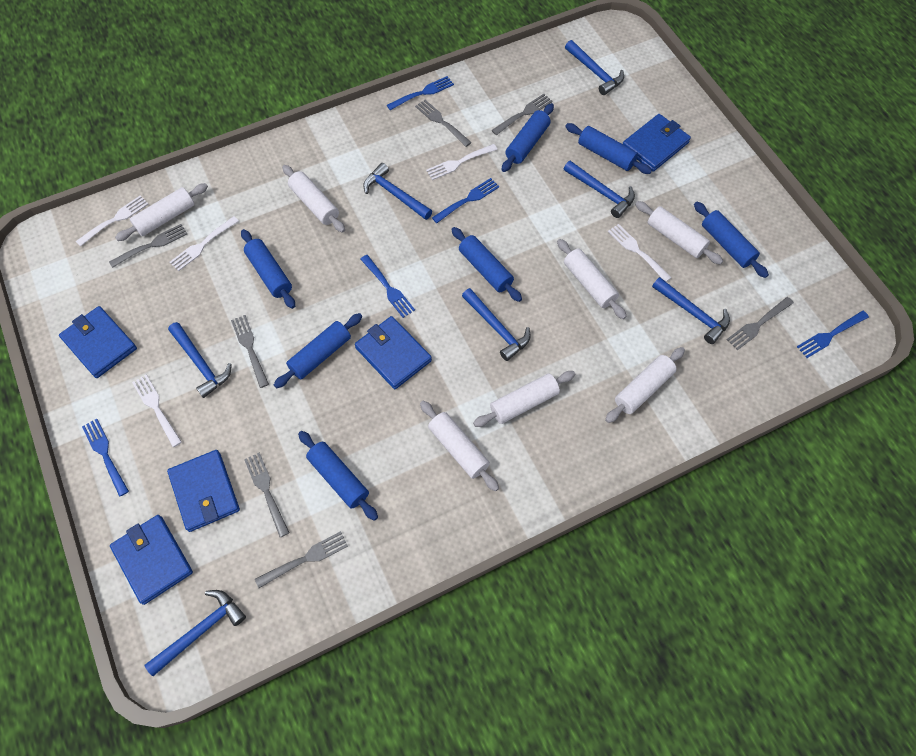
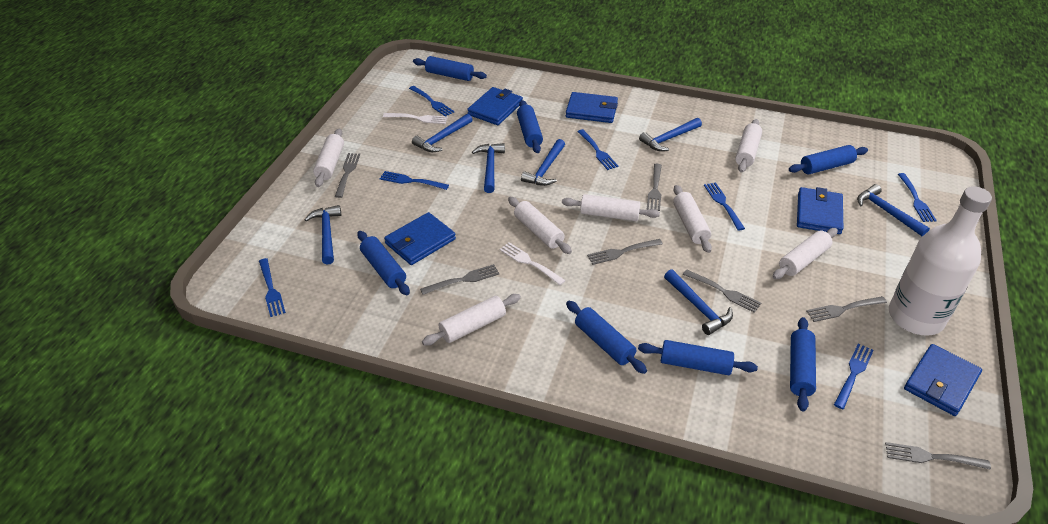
blue fork: [82,419,129,497] [360,255,415,318] [387,76,454,110] [432,178,499,223] [797,310,869,358] = 5 -> [259,258,286,317] [380,171,449,190] [409,86,454,116] [577,129,618,170] [704,182,745,231] [834,344,874,409] [898,173,937,222] = 7
white bottle: none = 0 -> [889,186,992,336] = 1
white fork: [76,196,148,247] [132,375,182,447] [170,216,239,271] [426,144,497,180] [608,224,672,282] = 5 -> [383,113,448,124] [500,242,566,285] = 2

